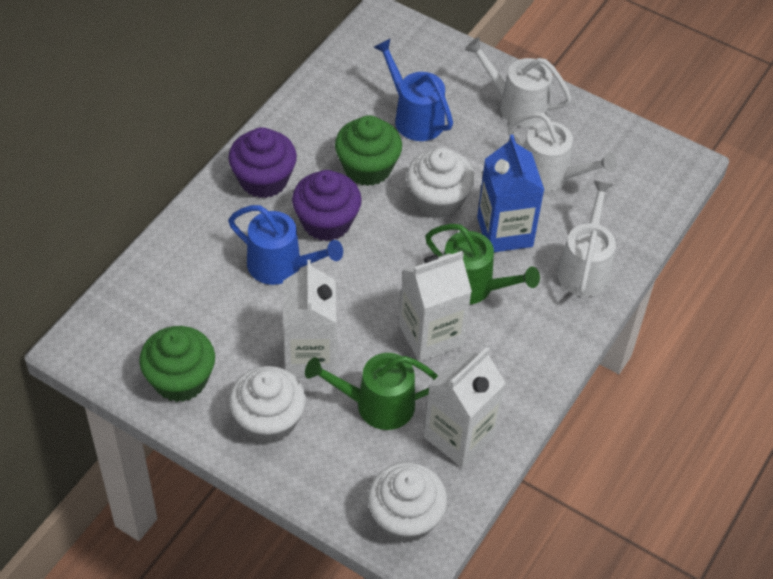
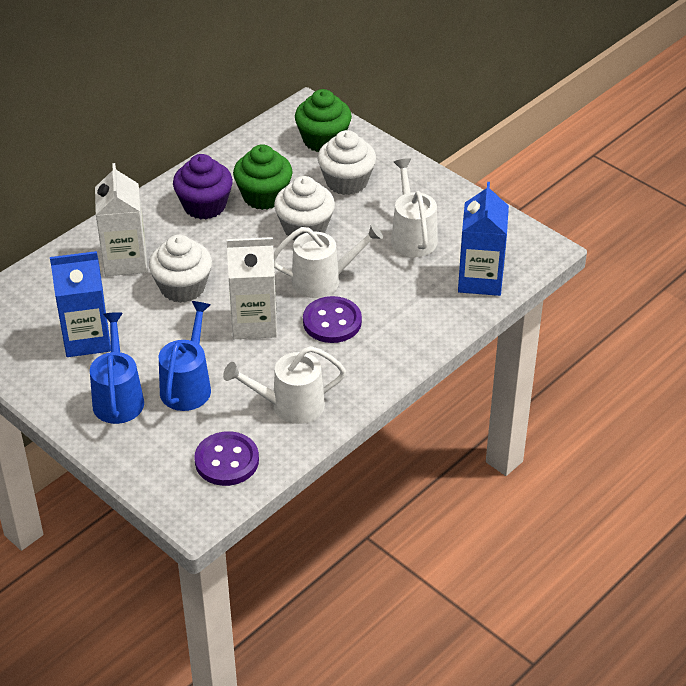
blue carton: [477,135,544,252] = 1 -> [50,251,111,357] [458,182,509,296] = 2
green watering can: [305,353,438,430] [425,224,540,304] = 2 -> none = 0
purple button: none = 0 -> [194,431,259,486] [303,296,362,343] = 2
purple cupcake: [228,127,297,198] [292,170,362,241] = 2 -> [173,154,233,219] = 1
white carton: [283,260,337,378] [399,251,472,362] [424,347,506,468] = 3 -> [95,163,147,276] [227,237,277,339] = 2

